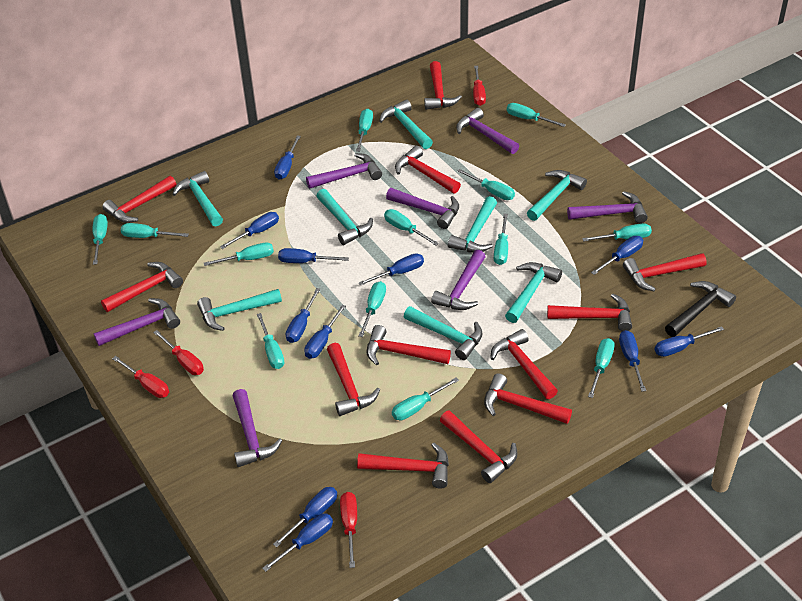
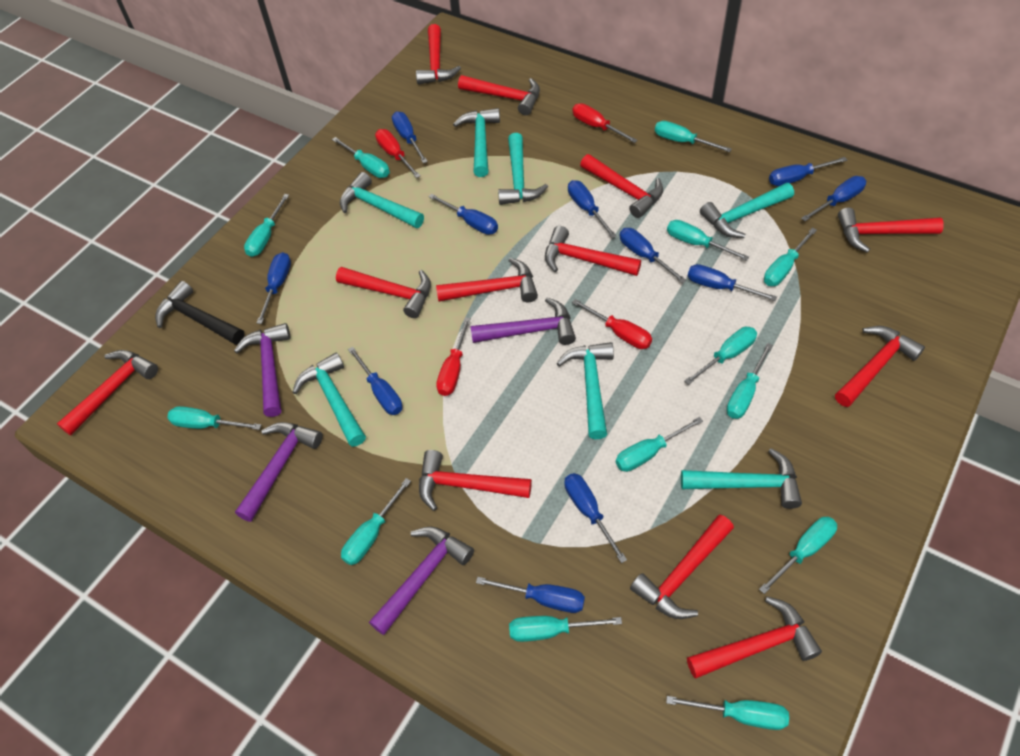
purple hammer: [94,298,180,346] [233,389,282,467] [306,153,382,189] [386,188,459,229] [431,250,486,310] [456,108,519,154] [567,191,648,223] = 7 -> [234,323,290,417] [235,422,323,522] [369,527,474,635] [470,298,576,345] = 4
turquoise hammer: [172,171,223,226] [197,289,282,331] [317,189,373,245] [379,100,433,149] [404,306,483,360] [448,196,497,253] [505,262,562,323] [527,170,587,221] = 8 -> [292,352,366,447] [340,172,424,228] [453,108,500,177] [498,133,548,205] [556,342,614,439] [681,448,802,509] [700,183,794,238] = 7

